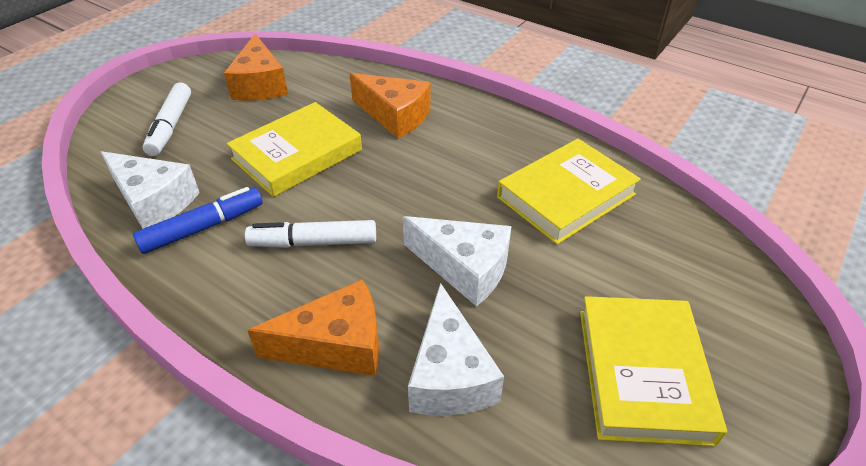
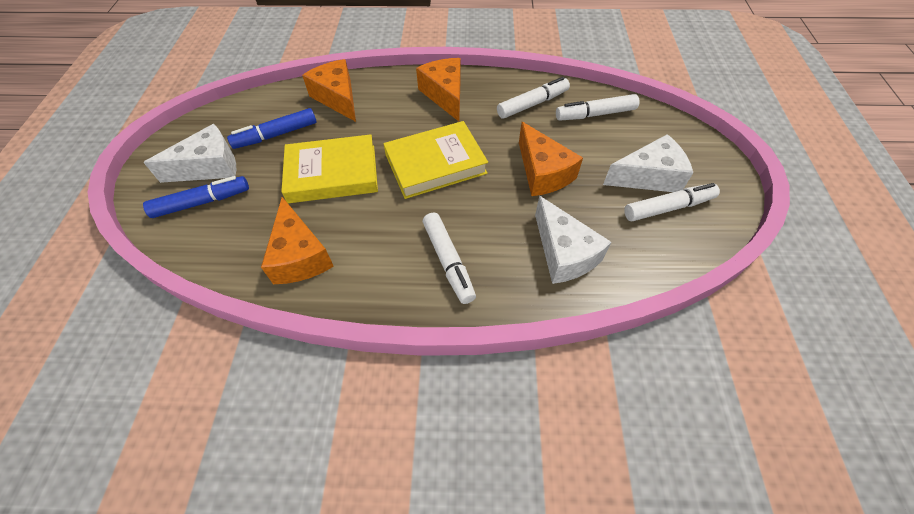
blue marker: [133,187,263,254] = 1 -> [143,176,249,218] [227,108,317,149] = 2
orange cheese: [224,34,288,100] [247,279,379,376] [349,73,431,139] = 3 -> [261,197,334,284] [302,59,356,122] [416,58,461,121] [519,122,583,196] = 4
white marker: [143,82,191,156] [245,220,376,248] = 2 -> [423,212,476,304] [497,77,570,119] [556,94,639,120] [624,183,720,221] = 4
yellow book: [227,102,362,197] [497,139,641,244] [580,296,727,446] = 3 -> [281,134,378,203] [383,121,488,199] = 2

